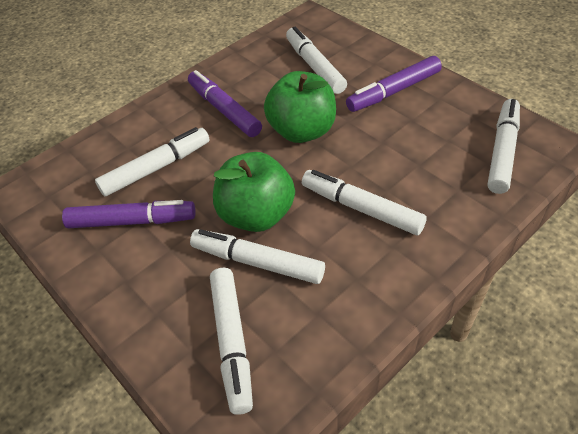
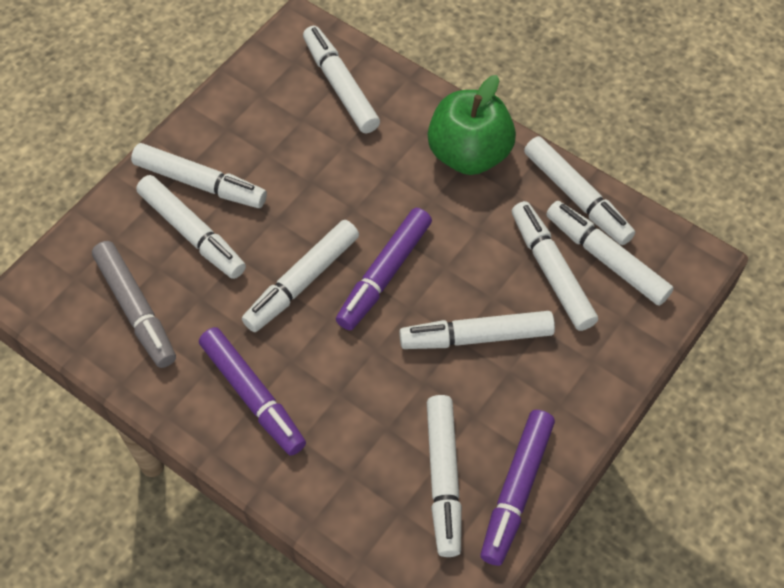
green apple: [213,152,295,232] [264,71,336,143] = 2 -> [428,75,516,175] = 1
grey marker: none = 0 -> [92,241,176,368] = 1
white marker: [95,127,210,196] [190,229,325,284] [210,268,253,415] [286,27,347,94] [302,170,427,235] [488,99,520,194] = 6 -> [131,143,267,208] [136,175,246,279] [242,220,359,332] [303,26,380,133] [399,311,555,349] [427,395,462,557] [512,201,598,331] [524,136,635,245] [546,201,674,306] = 9

